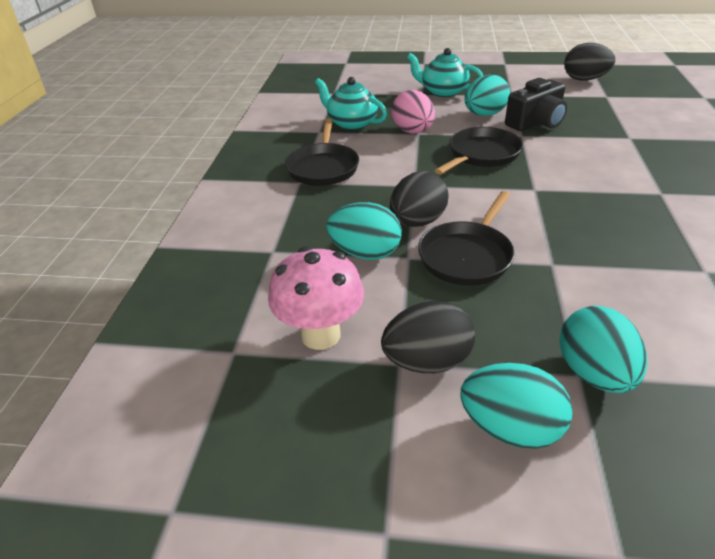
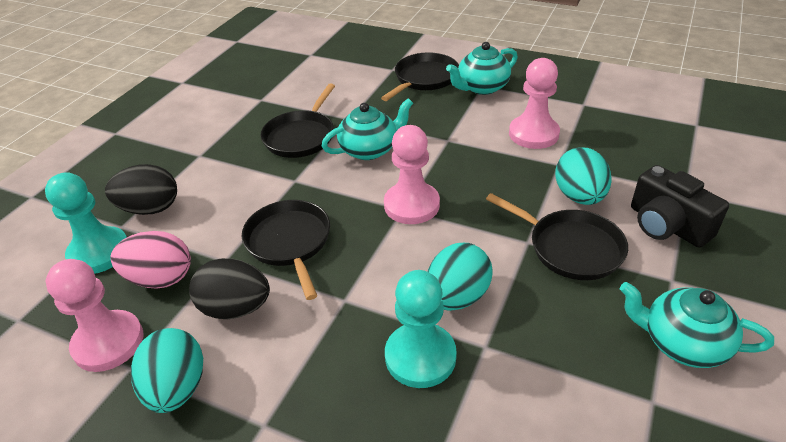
black egg: [381,301,475,373] [390,171,448,227] [564,43,615,81] = 3 -> [105,164,177,215] [189,258,270,319] = 2
black pan: [285,118,359,186] [418,191,515,286] [435,127,523,174] = 3 -> [242,200,330,300] [260,83,335,158] [381,52,459,101] [486,193,628,280] = 4
pink mushroom: [268,246,364,350] = 1 -> none = 0
pink pawn: none = 0 -> [46,259,143,372] [384,125,440,224] [509,58,560,149] = 3
turquoise egg: [327,202,402,260] [460,363,572,449] [464,74,510,116] [559,306,647,393] = 4 -> [131,328,203,413] [427,243,492,311] [555,147,611,205] = 3
turquoise pawn: none = 0 -> [45,172,127,274] [385,270,457,388] = 2
turquoise teapot: [315,77,387,130] [407,48,483,97] = 2 -> [322,98,413,160] [446,42,518,95] [620,282,774,368] = 3

